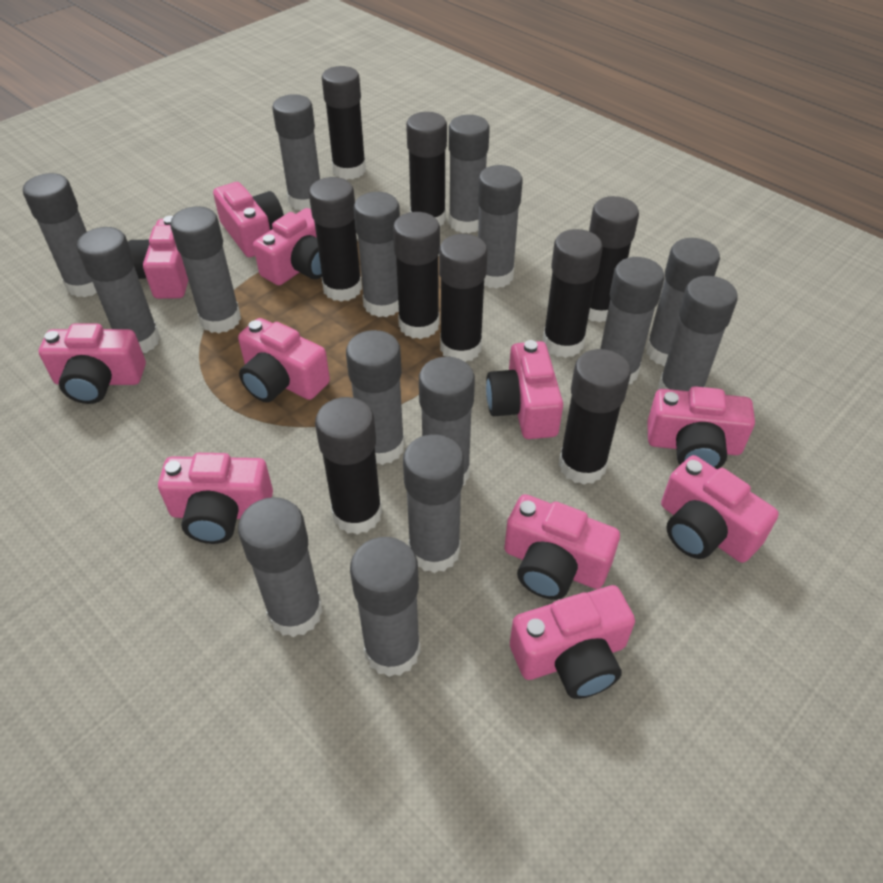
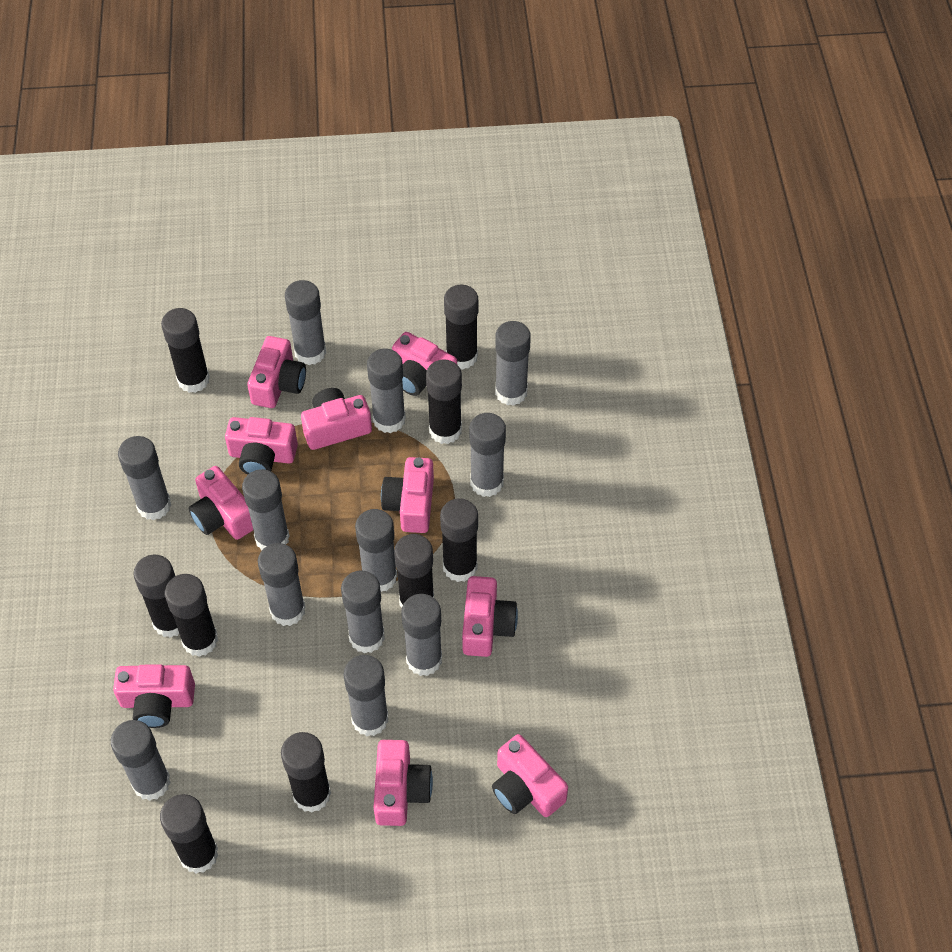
grey glue stick: [23,173,97,297] [77,227,160,353] [170,206,241,333] [238,497,323,637] [272,94,320,211] [346,330,405,465] [350,537,421,677] [353,192,400,317] [403,434,464,573] [419,357,475,486] [449,115,490,233] [478,165,523,289] [600,257,665,384] [646,238,720,366] [658,276,738,391] = 15 -> [111,720,171,801] [118,436,171,520] [242,469,290,551] [258,543,306,626] [285,280,326,365] [341,570,385,653] [344,655,388,736] [355,509,397,592] [367,348,406,433] [401,594,442,676] [469,413,506,497] [495,321,531,406] = 12
pink camera: [39,324,146,404] [128,216,188,299] [158,453,273,544] [213,182,284,257] [238,318,330,402] [253,208,322,285] [486,340,563,439] [504,494,620,600] [510,585,635,699] [647,386,755,469] [661,455,779,563] = 11 -> [113,664,195,728] [189,466,253,540] [225,417,298,474] [247,336,306,408] [301,388,372,450] [373,740,433,826] [381,457,434,533] [392,332,457,396] [462,576,518,657] [492,734,568,817] = 10

